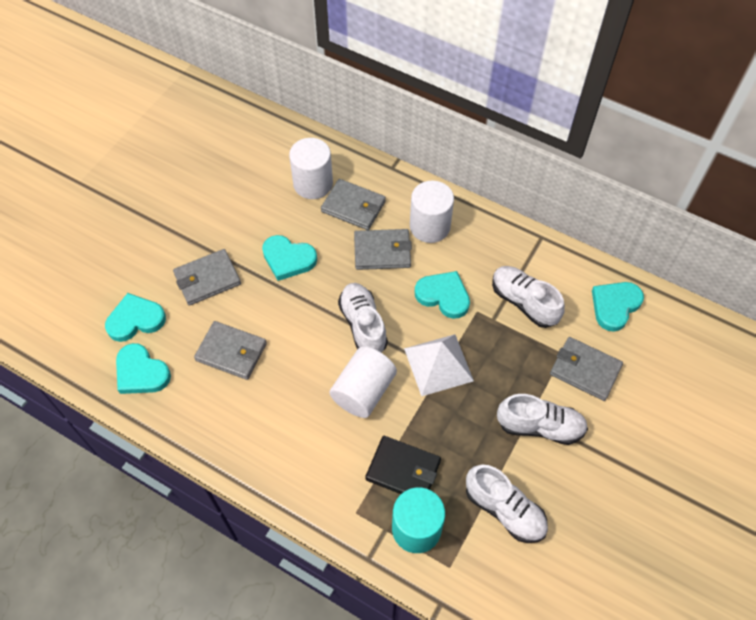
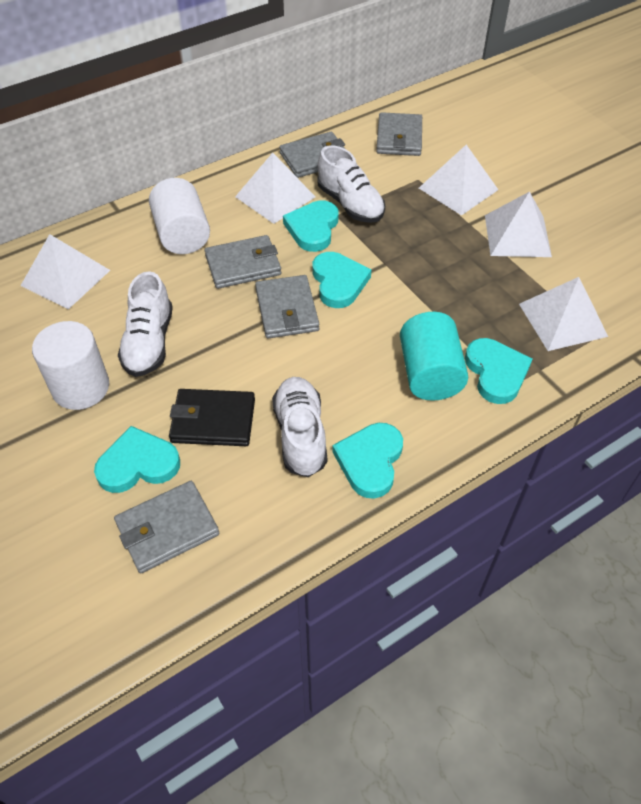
white cylinder: [289,138,333,199] [329,346,397,418] [410,181,454,243] = 3 -> [32,321,109,410] [149,178,210,254] = 2
white pyramid: [404,334,474,396] = 1 -> [20,234,110,309] [235,153,315,224] [419,145,498,216] [485,191,552,257] [519,277,608,351] = 5
white shoe: [338,283,388,353] [466,464,548,543] [492,266,565,328] [497,394,588,445] = 4 -> [118,271,173,377] [272,377,327,477] [318,145,385,223] = 3

